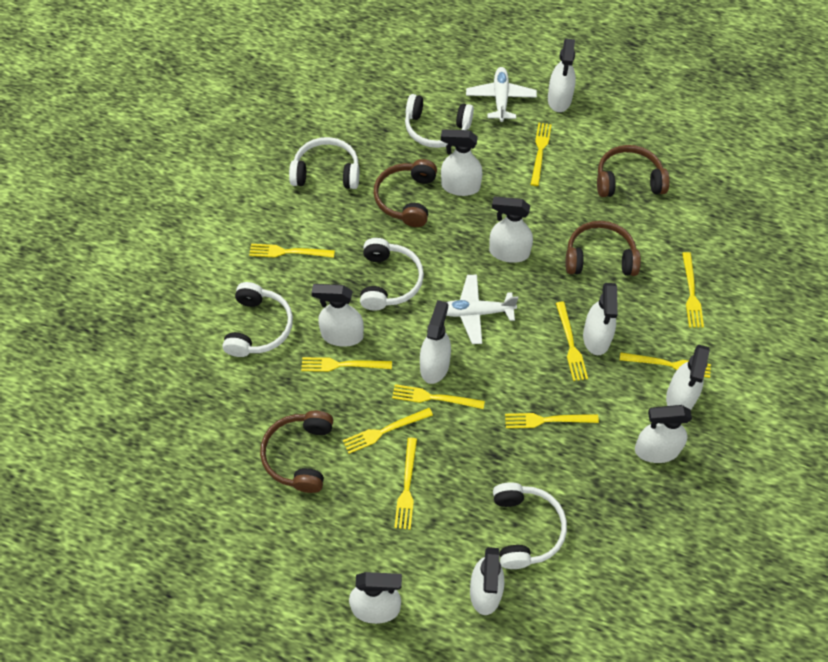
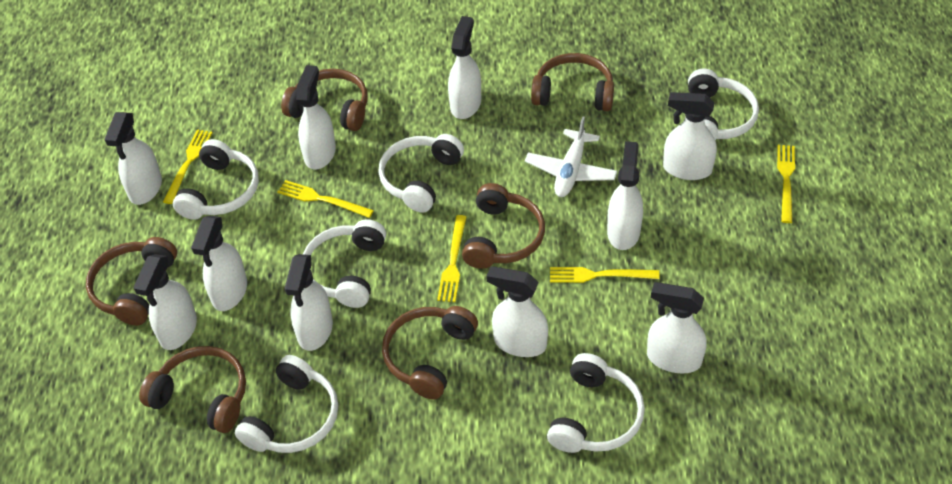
brown headphones: [260,411,333,493] [374,159,437,227] [566,221,641,276] [597,145,670,197] = 4 -> [86,237,177,326] [139,346,246,433] [281,69,368,131] [382,306,478,400] [462,183,545,269] [531,53,614,111] = 6
white headphones: [222,282,293,357] [289,137,359,189] [360,238,424,311] [405,94,474,148] [493,482,567,569] = 5 -> [173,139,259,220] [235,355,338,453] [303,219,386,308] [378,134,464,213] [547,353,645,453] [688,69,759,140] = 6
white plane: [446,275,518,344] [466,67,537,122] = 2 -> [525,117,617,197] = 1
yellow fork: [249,244,335,258] [301,357,392,372] [343,408,433,454] [392,384,485,409] [394,438,417,530] [505,413,599,428] [530,123,552,186] [556,301,588,381] [620,352,711,378] [682,252,704,328] = 10 -> [163,129,212,204] [277,180,374,218] [437,215,466,302] [550,267,660,283] [777,145,795,223] = 5

